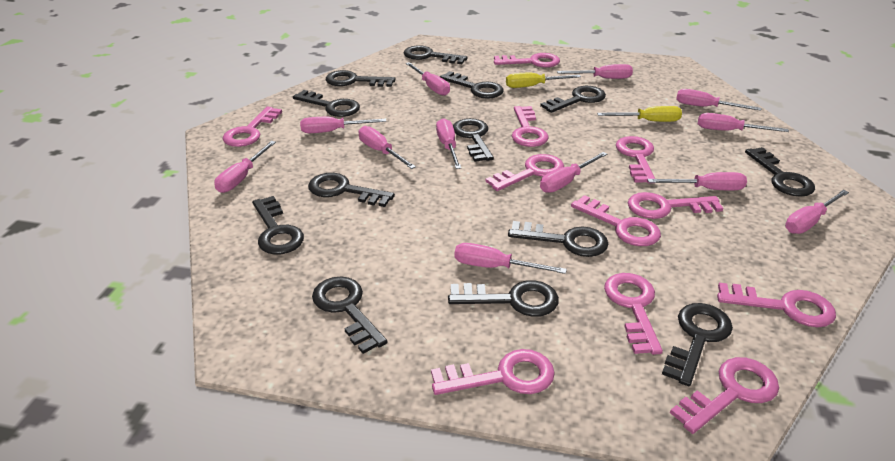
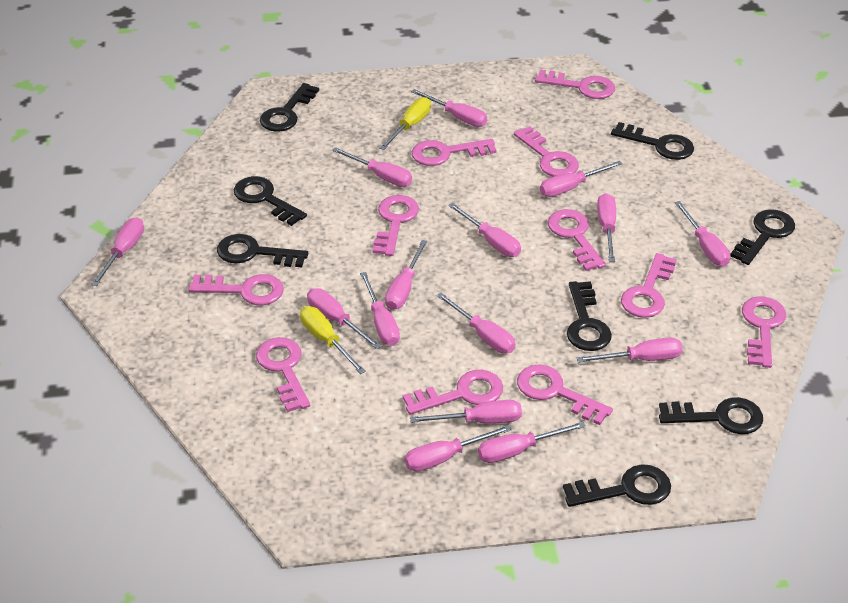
black key: [252,196,304,254] [293,90,360,117] [308,173,395,207] [312,276,387,354] [326,70,396,87] [404,45,468,64] [440,71,503,99] [448,280,559,317] [453,118,494,162] [508,221,608,257] [540,86,606,113] [662,303,733,386] [745,147,815,197] = 13 -> [217,234,308,268] [234,176,307,226] [260,83,319,132] [563,464,671,507] [567,281,612,351] [611,122,694,160] [659,397,763,434] [730,209,795,265] = 8
pink screwdriver: [214,141,276,193] [300,117,386,133] [359,126,416,169] [406,62,450,96] [436,118,461,169] [454,243,567,274] [540,152,607,193] [557,64,633,79] [647,172,747,190] [676,89,761,111] [698,113,789,132] [785,190,849,234] = 12 -> [91,217,144,286] [307,288,381,349] [332,147,412,187] [360,272,400,346] [385,240,428,310] [405,425,512,472] [410,400,522,424] [411,89,487,127] [436,293,516,354] [448,203,521,257] [478,422,586,463] [540,161,622,197] [577,338,683,363] [597,193,616,262] [675,201,730,266] = 15

